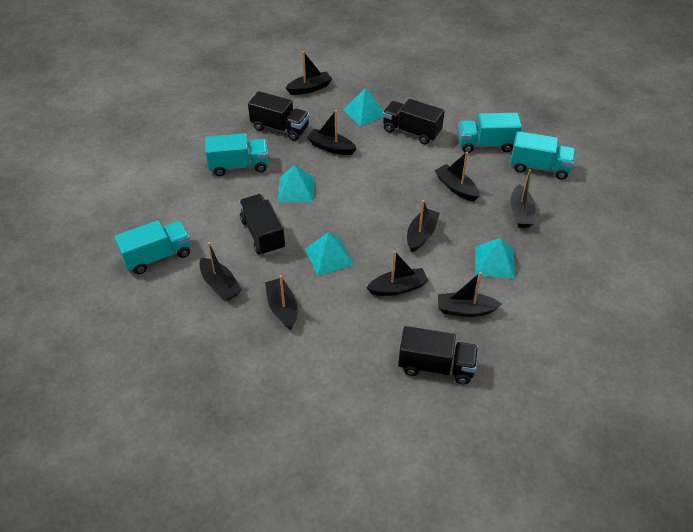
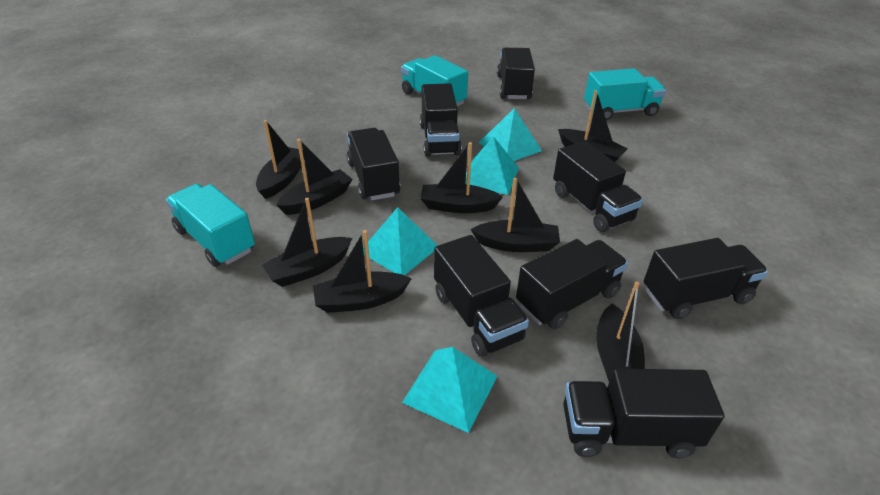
black boat: [199,242,242,301] [265,275,297,330] [286,51,332,95] [307,110,357,155] [366,251,428,296] [407,200,440,252] [435,152,479,201] [438,272,502,317] [510,169,535,228] = 9 -> [256,120,304,199] [262,198,352,287] [276,139,353,215] [313,230,412,313] [420,142,503,213] [471,178,560,252] [558,90,628,162] [596,282,645,381] = 8
black truck: [239,194,285,256] [248,91,310,141] [383,99,445,144] [398,326,478,385] = 4 -> [347,128,400,201] [420,83,462,157] [434,235,529,357] [497,48,535,99] [516,239,628,329] [553,141,643,232] [563,369,724,458] [644,238,768,319] = 8
turquoise truck: [114,220,191,274] [205,133,268,176] [458,113,522,153] [510,131,575,180] = 4 -> [166,184,255,267] [401,55,468,106] [584,68,666,120] = 3

